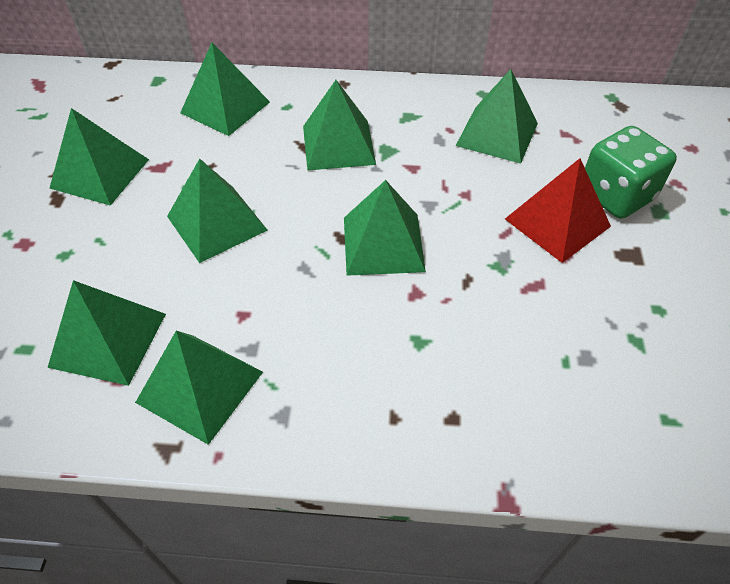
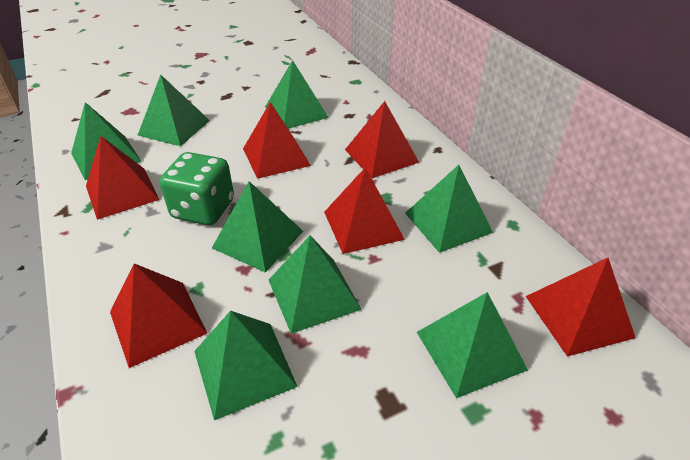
red pyramid: [505,158,611,263] = 1 -> [86,136,159,220] [110,264,207,368] [243,102,311,179] [324,167,405,254] [345,101,419,178] [526,258,636,357] = 6

